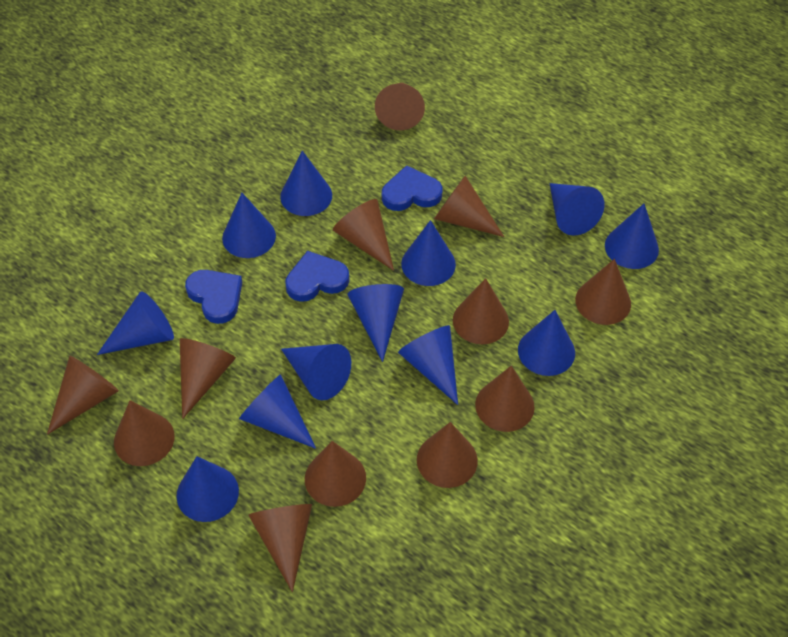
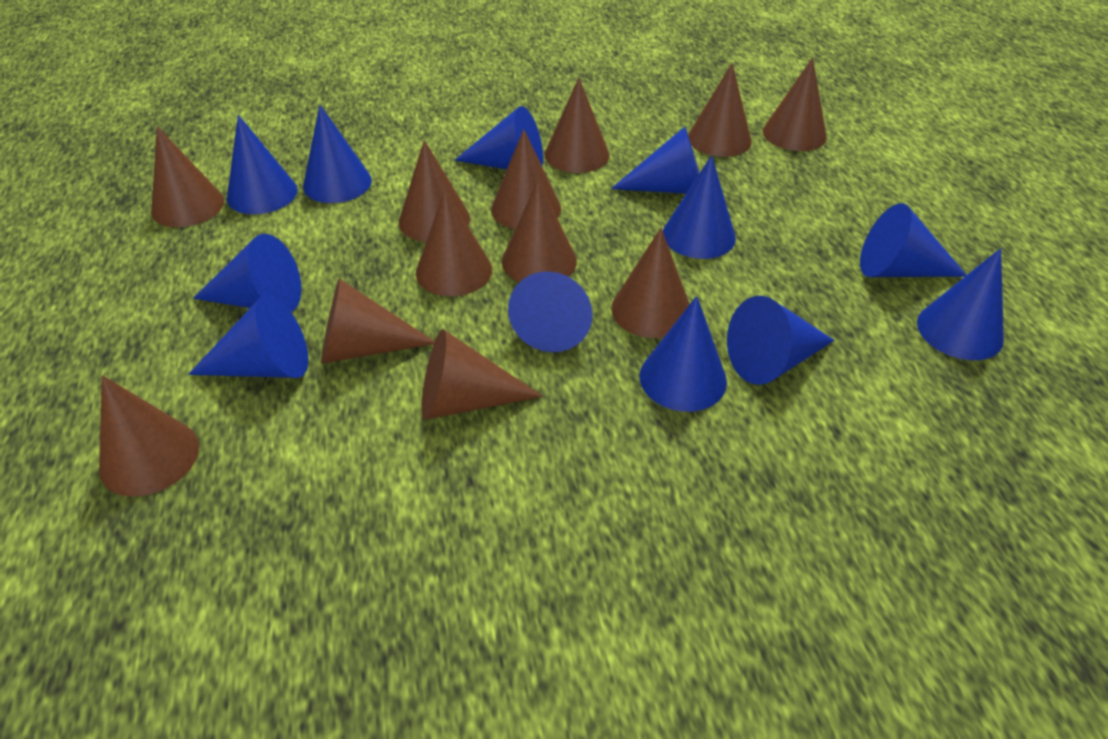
blue heart: [185,270,242,324] [285,251,350,302] [382,165,442,211] = 3 -> none = 0

